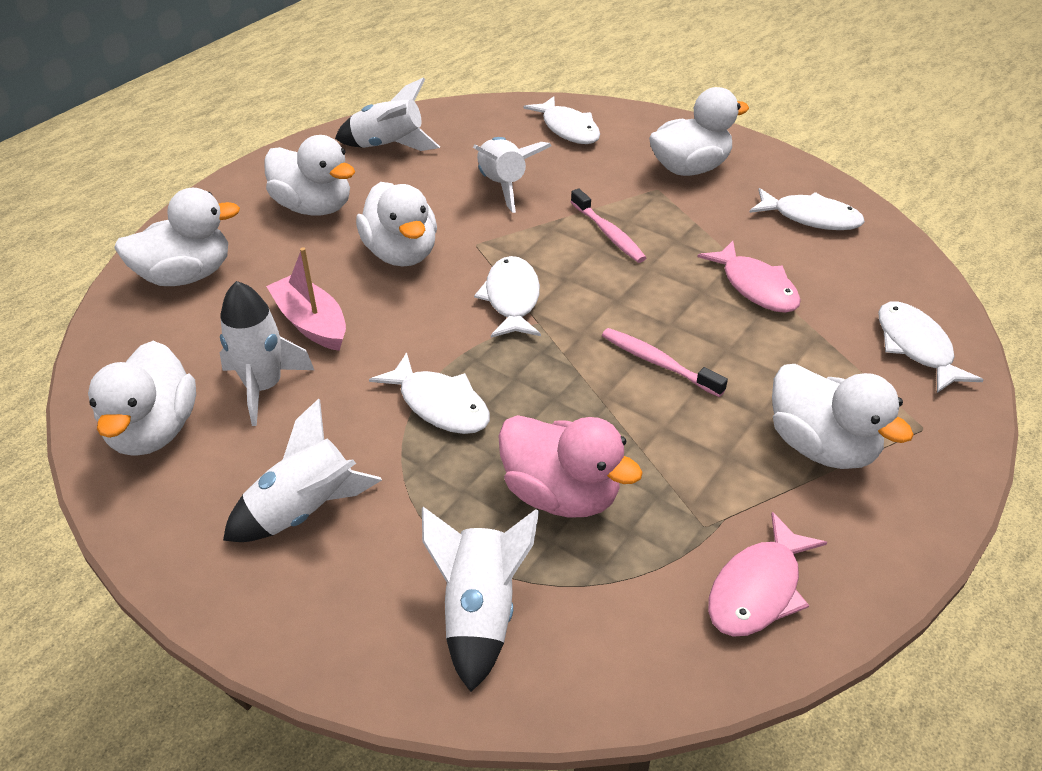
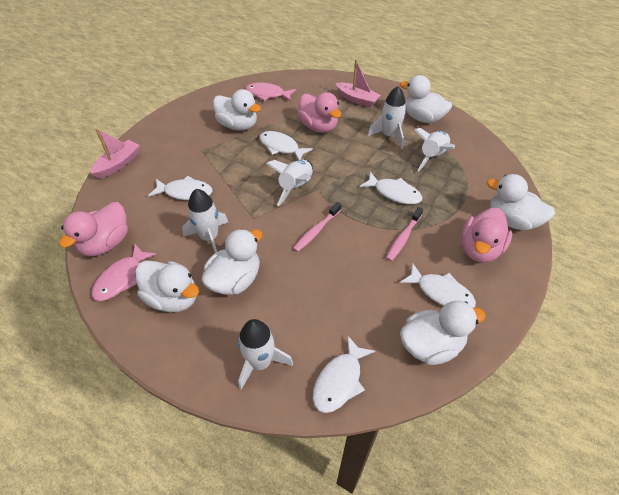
pink boat: [266,247,346,351] = 1 -> [90,128,140,179] [336,60,381,107] = 2
pink duck: [498,415,643,518] = 1 -> [59,202,128,256] [297,92,341,133] [461,208,512,263] = 3

